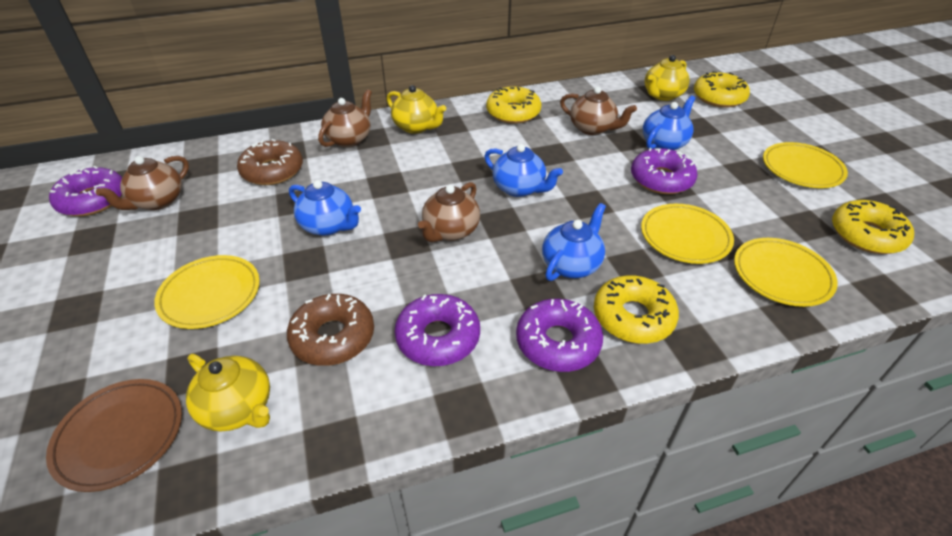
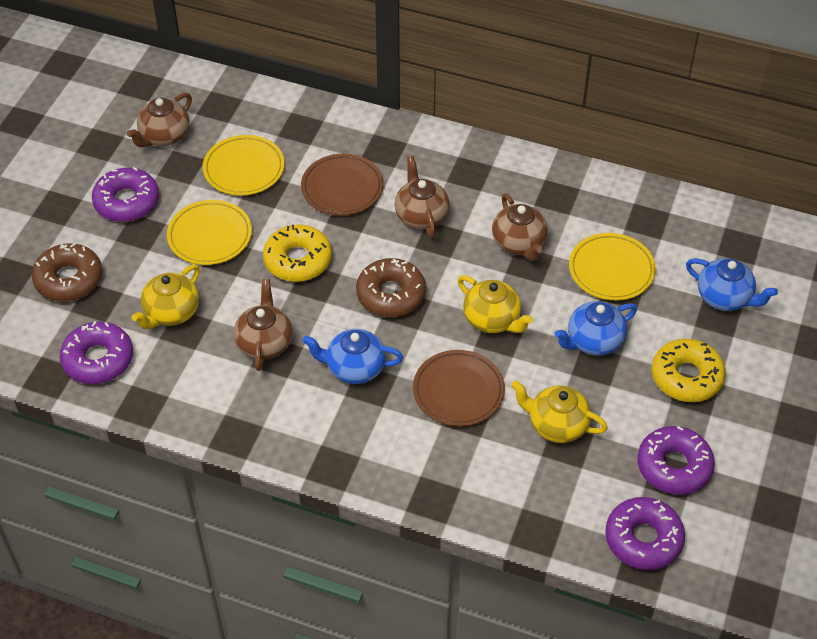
blue teapot: [289,180,361,236] [484,144,563,197] [542,203,606,281] [643,95,695,150] = 4 -> [303,329,403,384] [554,301,637,356] [686,258,778,311] = 3
brown plate: [46,379,182,492] = 1 -> [301,154,384,216] [413,350,505,426] = 2
yellow donut: [486,86,541,124] [594,276,679,344] [694,71,750,108] [832,200,914,254] = 4 -> [263,224,332,282] [652,339,726,402] = 2
yellow plate: [154,255,260,329] [641,204,734,264] [734,238,838,307] [763,142,848,188] = 4 -> [167,200,252,265] [203,135,285,196] [569,233,656,301] = 3

